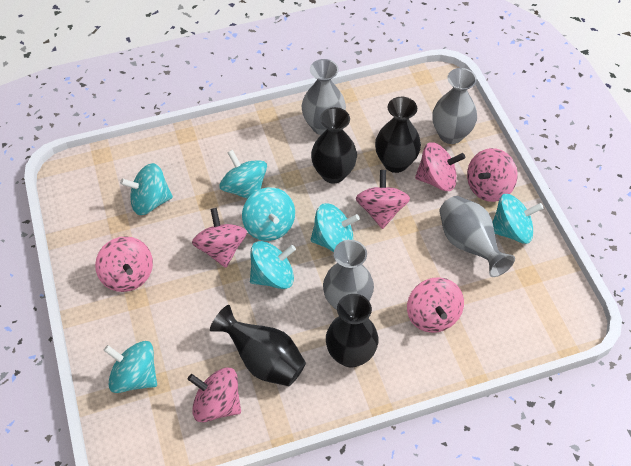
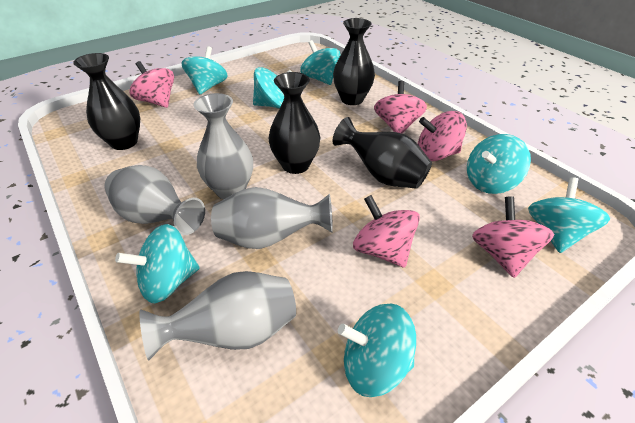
pink spinning top: [95,236,153,292] [188,368,241,423] [192,208,247,268] [356,170,410,229] [407,277,464,333] [415,142,465,191] [467,148,518,202] = 7 -> [129,61,174,108] [353,195,420,268] [374,81,427,134] [418,111,467,161] [472,196,554,278] = 5

